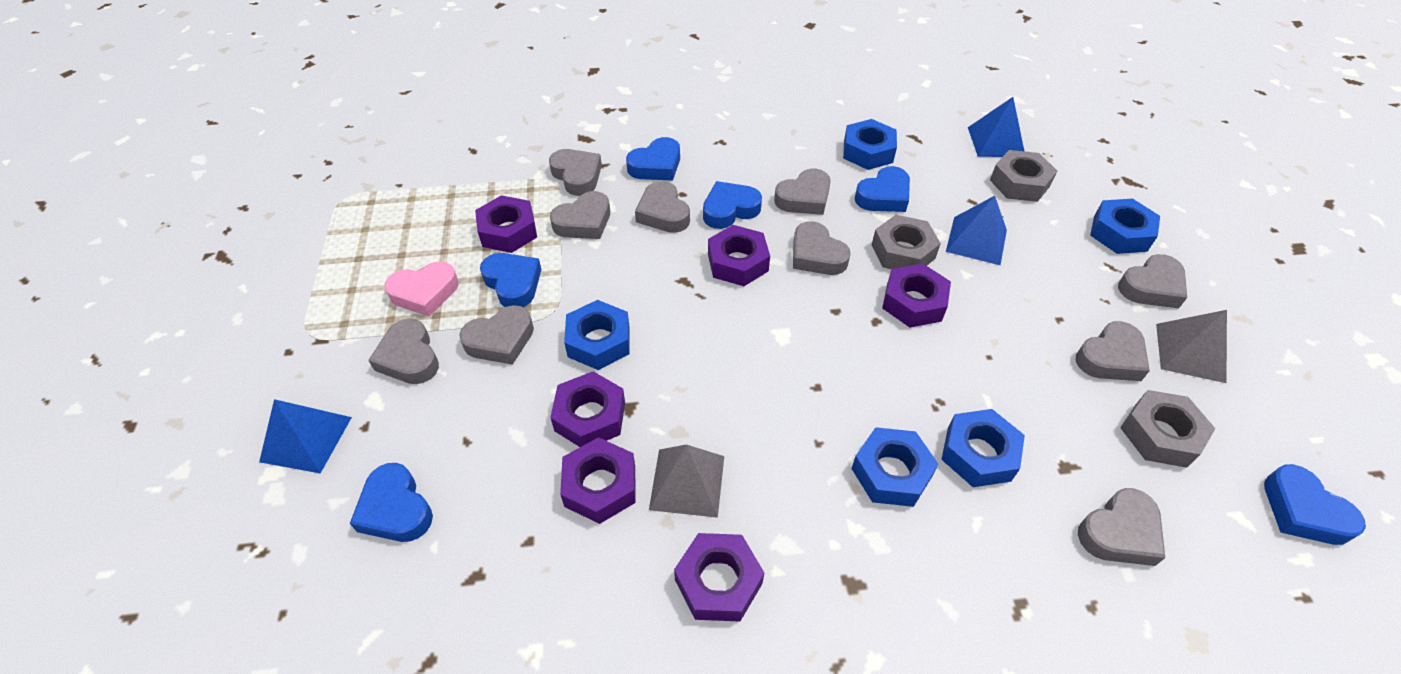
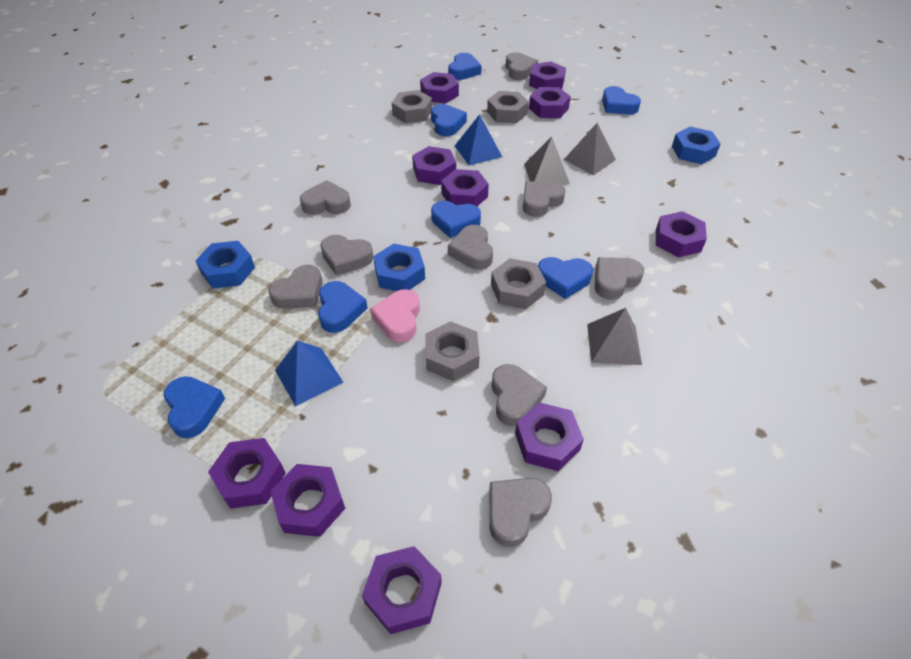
blue heart: [350,463,433,542] [480,253,542,307] [626,137,680,181] [703,181,762,229] [855,166,910,212] [1264,464,1366,545] = 6 -> [163,376,225,438] [318,281,367,333] [431,104,467,136] [431,201,481,238] [448,53,482,80] [538,257,593,299] [602,86,641,114] = 7
blue nut: [564,300,630,370] [843,119,897,170] [851,427,939,507] [941,409,1025,487] [1090,199,1160,254] = 5 -> [195,241,255,288] [373,244,425,291] [672,127,720,164] = 3
blue pyramid: [259,399,352,473] [946,196,1007,265] [968,97,1024,157] = 3 -> [275,341,343,406] [455,114,502,165] = 2
grey heart: [368,318,439,384] [459,305,534,365] [549,149,602,196] [550,191,610,239] [635,181,690,233] [774,169,831,215] [793,221,851,275] [1076,321,1150,381] [1078,488,1165,566] [1118,254,1187,308] = 10 -> [269,265,323,309] [300,180,351,215] [320,235,373,276] [448,225,493,270] [489,478,552,547] [492,364,547,426] [505,52,538,80] [523,182,566,217] [595,257,644,300] = 9
grey nut: [872,215,941,269] [990,150,1057,202] [1120,390,1216,468] = 3 -> [392,90,432,123] [425,321,480,381] [487,91,529,123] [491,258,546,309] = 4
grey pyramid: [649,444,724,518] [1156,310,1227,383] = 2 -> [524,137,570,185] [564,123,616,175] [587,308,642,365] = 3
purple nut: [475,195,537,253] [550,371,625,447] [560,437,636,524] [674,533,764,622] [708,225,770,286] [882,263,951,327] = 6 -> [208,438,286,509] [270,464,345,537] [362,546,442,634] [412,146,456,185] [420,72,459,104] [441,169,489,206] [515,402,584,471] [529,62,566,89] [529,87,571,118] [656,211,707,257] = 10

